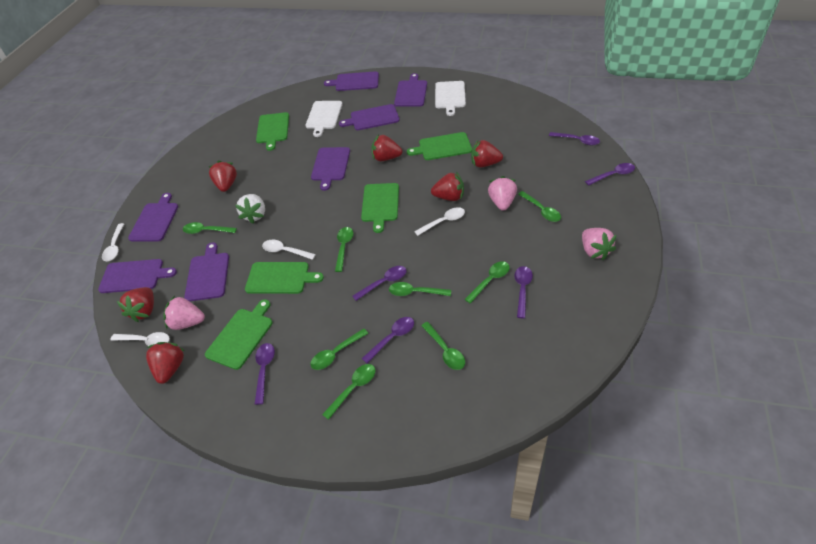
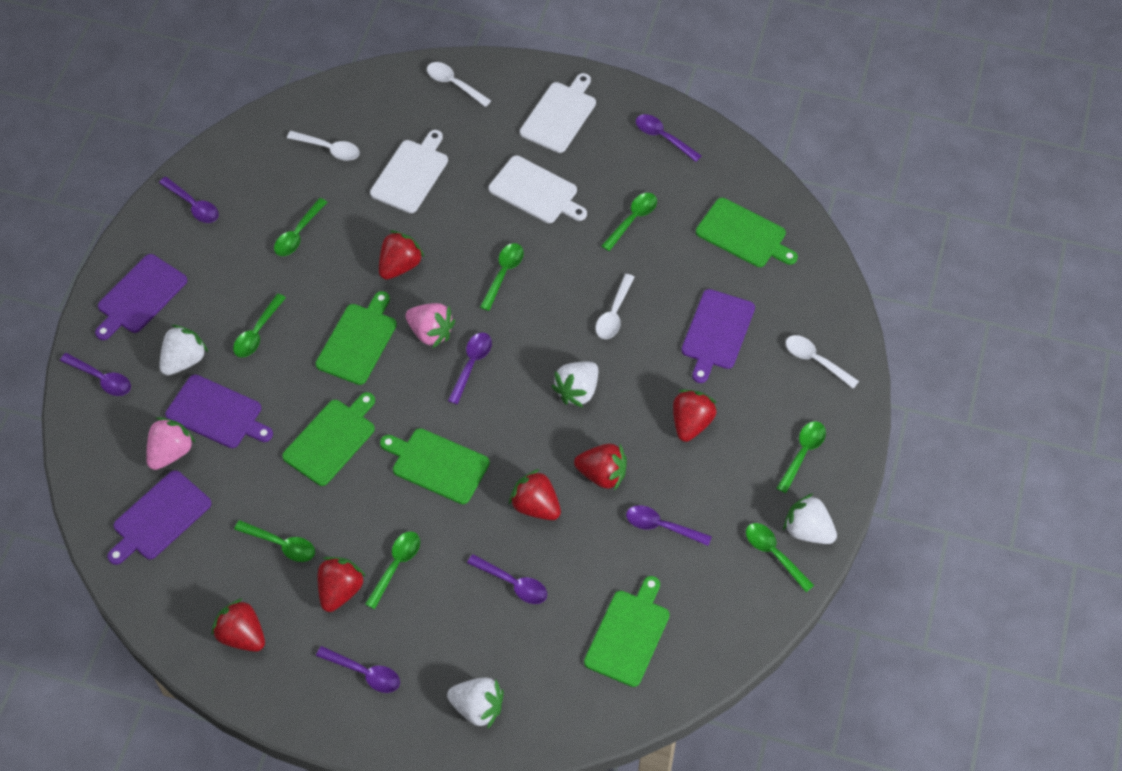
pink strawberry: [163,296,205,330] [488,176,517,211] [582,228,616,260] = 3 -> [146,417,196,470] [405,303,455,348] = 2
purple cutting board: [98,259,177,293] [128,193,178,241] [184,242,229,301] [311,147,350,191] [324,71,379,91] [339,104,400,130] [394,73,427,107] = 7 -> [95,254,187,340] [107,470,212,565] [165,374,273,448] [681,289,755,383] = 4
purple spoon: [255,343,275,405] [352,266,407,301] [362,317,414,363] [514,266,533,318] [549,132,600,145] [585,163,635,186] = 6 -> [60,353,131,396] [159,177,219,223] [316,646,400,693] [448,333,492,404] [467,554,547,604] [626,506,712,546] [636,114,702,162] = 7
white cutting board: [305,101,343,137] [435,81,466,116] = 2 -> [370,130,448,213] [489,156,587,223] [520,73,596,153] = 3
white strawberry: [235,194,265,224] = 1 -> [159,325,208,375] [447,677,504,729] [551,362,598,408] [783,493,837,544] = 4

